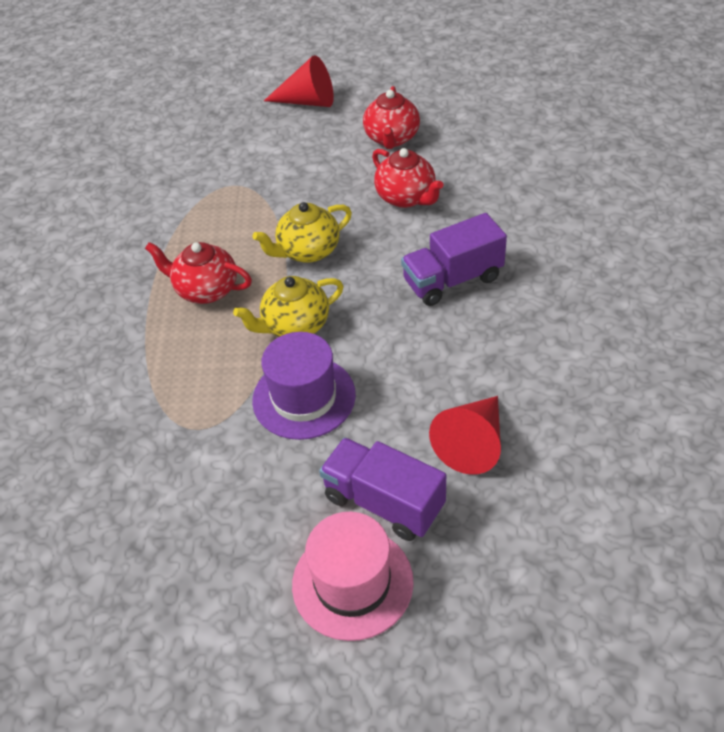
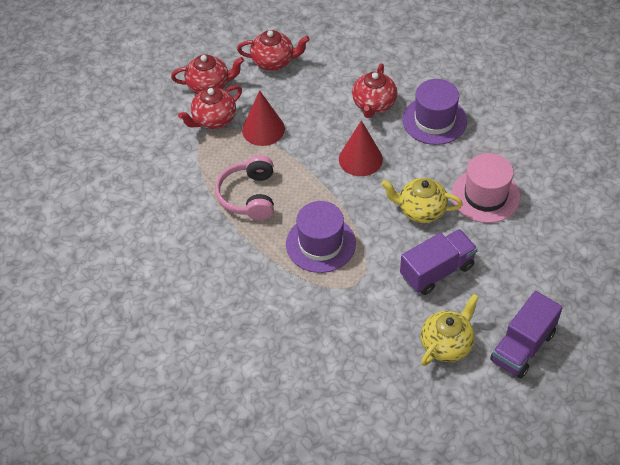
pink headphones: none = 0 -> [215,155,274,220] = 1
purple hat: [252,332,356,440] = 1 -> [286,201,356,273] [402,79,467,145] = 2
red teapot: [145,242,252,304] [363,86,420,149] [372,148,444,208] = 3 -> [171,54,244,94] [178,85,242,129] [237,30,310,71] [352,63,397,118] = 4

